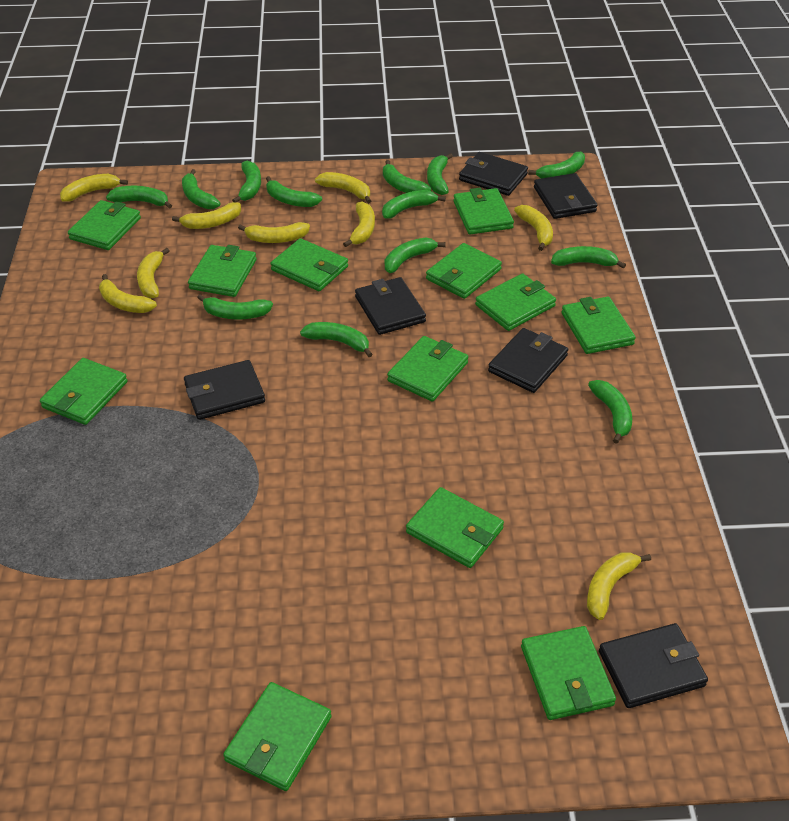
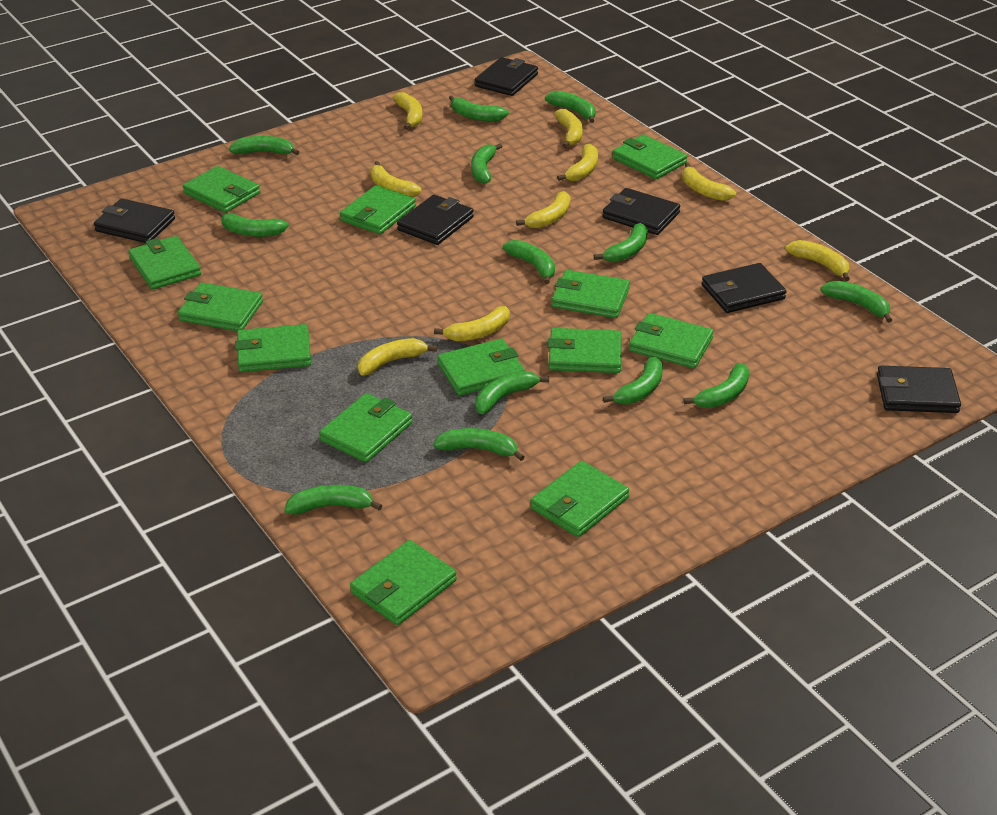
green wallet: [40,358,128,425] [68,200,141,250] [188,245,256,297] [223,682,331,791] [270,238,348,291] [387,336,468,402] [406,487,504,568] [426,243,502,299] [453,188,514,234] [475,273,556,331] [521,626,616,720] [561,297,636,354] = 12 -> [128,236,201,290] [178,283,263,331] [182,166,260,213] [235,324,311,372] [319,393,413,463] [340,185,416,234] [350,540,457,625] [437,339,525,396] [530,461,629,537] [548,328,622,373] [552,270,630,318] [612,134,687,179] [629,313,714,368] = 13

